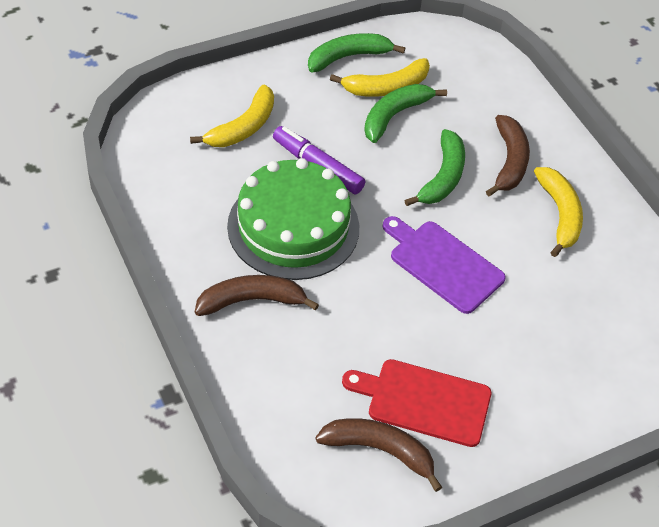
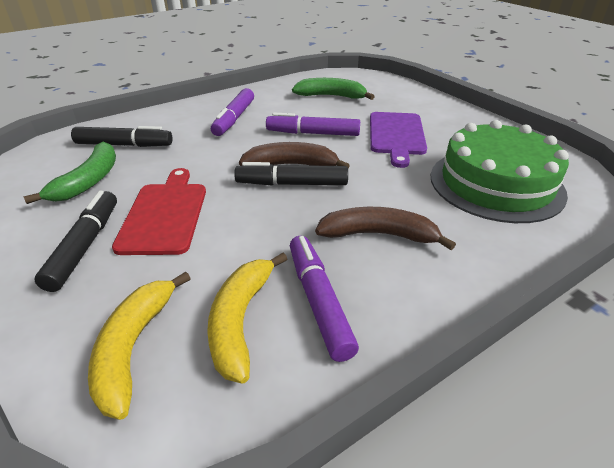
black marker: none = 0 -> [34,191,117,292] [71,126,173,147] [234,162,348,185] = 3
brown banana: [195,275,319,316] [315,418,442,492] [486,115,530,196] = 3 -> [239,142,350,169] [315,207,456,250] = 2
green banana: [308,33,405,72] [364,84,447,143] [404,129,465,206] = 3 -> [23,142,116,204] [292,78,375,100] = 2
purple marker: [273,126,365,195] = 1 -> [211,88,254,136] [266,113,360,136] [290,236,359,362] = 3
yellow banana: [190,84,274,147] [330,58,430,97] [534,167,583,257] = 3 -> [88,272,191,420] [207,253,287,384] = 2

